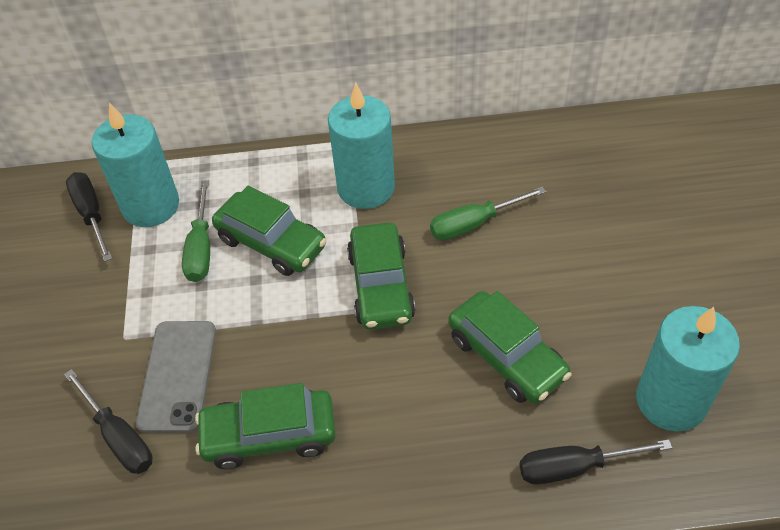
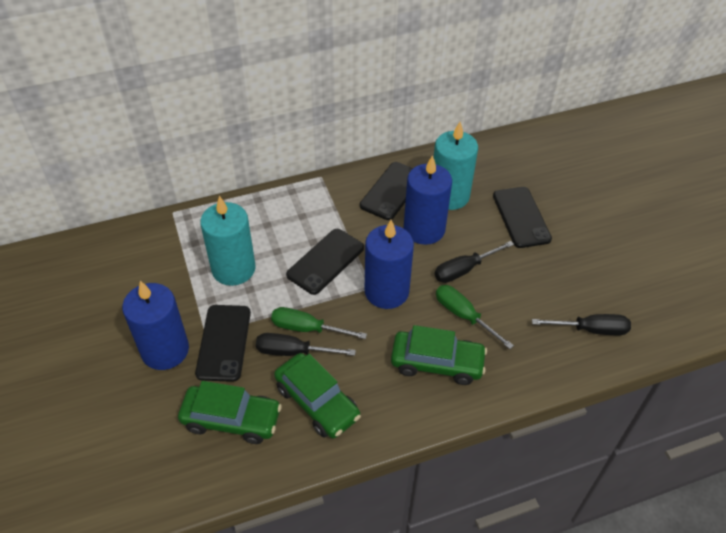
black phone: none = 0 -> [195,305,251,382] [286,229,364,295] [360,162,413,220] [493,187,552,248] = 4
blue candle: none = 0 -> [122,281,189,370] [365,220,414,309] [404,155,452,245] = 3
green car: [195,383,336,469] [212,186,327,276] [347,222,416,330] [448,291,571,404] = 4 -> [178,381,282,444] [274,353,361,438] [391,325,487,385] = 3
grey phone: [136,321,216,433] = 1 -> none = 0
turquoise candle: [92,102,179,227] [328,83,395,209] [636,306,740,432] = 3 -> [200,196,256,286] [434,122,478,210] = 2

